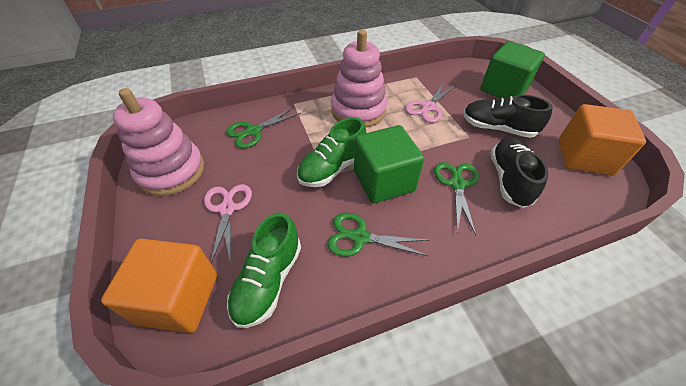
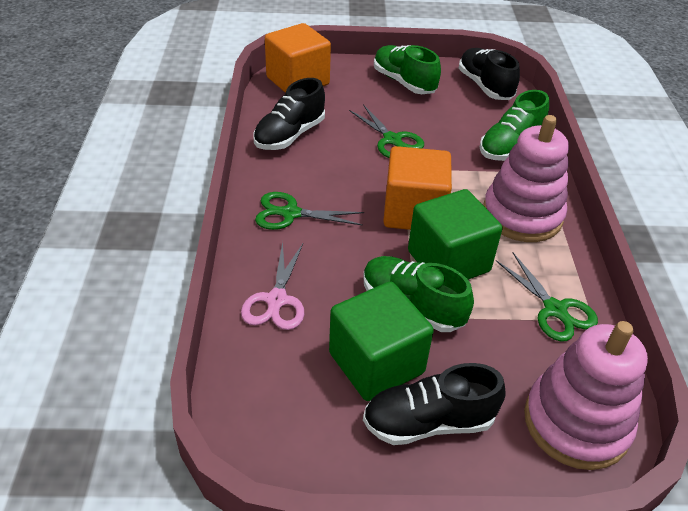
black shoe: [463,95,553,138] [491,137,548,208] = 2 -> [253,78,325,150] [363,363,506,445] [458,48,520,100] = 3
green shoe: [227,213,301,328] [297,117,367,187] = 2 -> [363,256,474,332] [374,45,441,94] [480,90,549,161] = 3
pink scissors: [204,184,252,265] [405,83,456,123] = 2 -> [241,241,304,330] = 1

